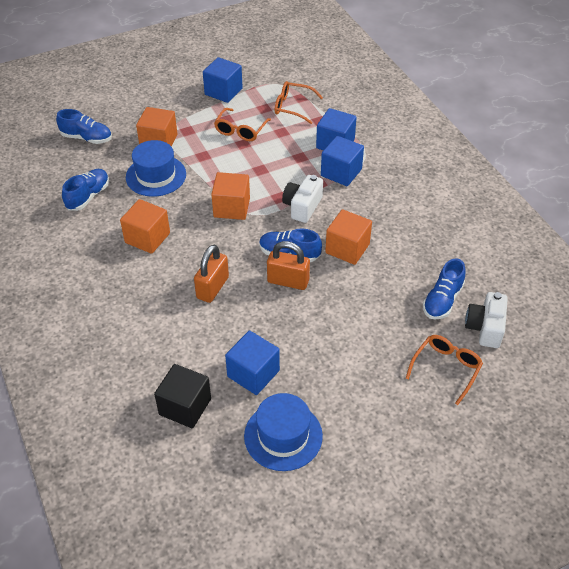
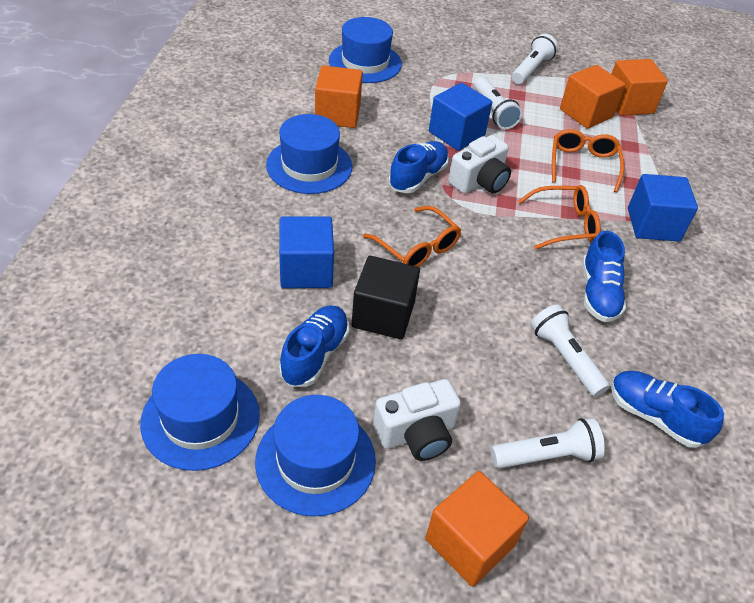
blue cube: [203,57,243,103] [225,331,280,395] [316,108,357,150] [321,136,364,186] = 4 -> [279,216,334,288] [429,83,492,151] [628,174,698,241] = 3
blue hat: [126,140,186,197] [244,393,323,471] = 2 -> [140,354,260,471] [255,395,376,517] [266,114,353,194] [329,17,402,83] = 4
orange padlock: [194,245,229,303] [267,241,310,290] = 2 -> none = 0
white flashlight: none = 0 -> [474,77,522,129] [491,418,605,469] [512,34,558,84] [531,304,610,397] = 4

